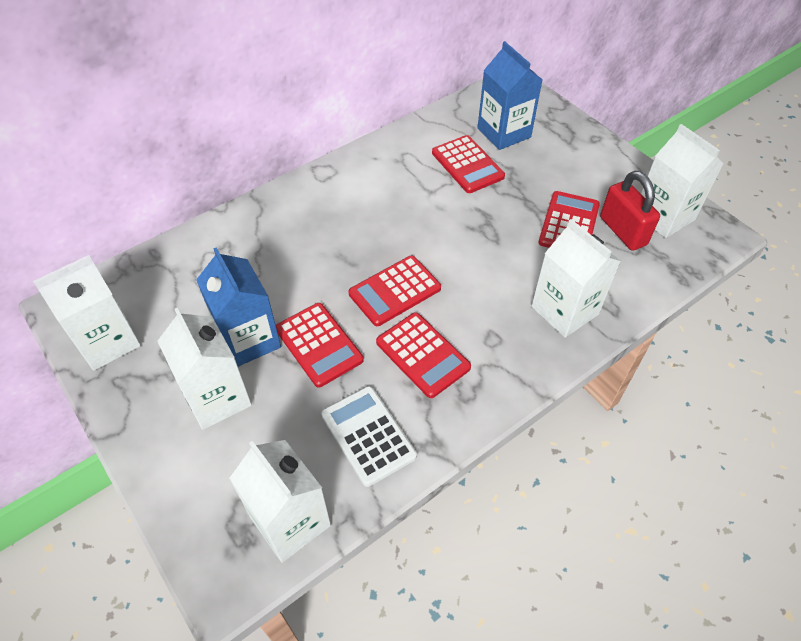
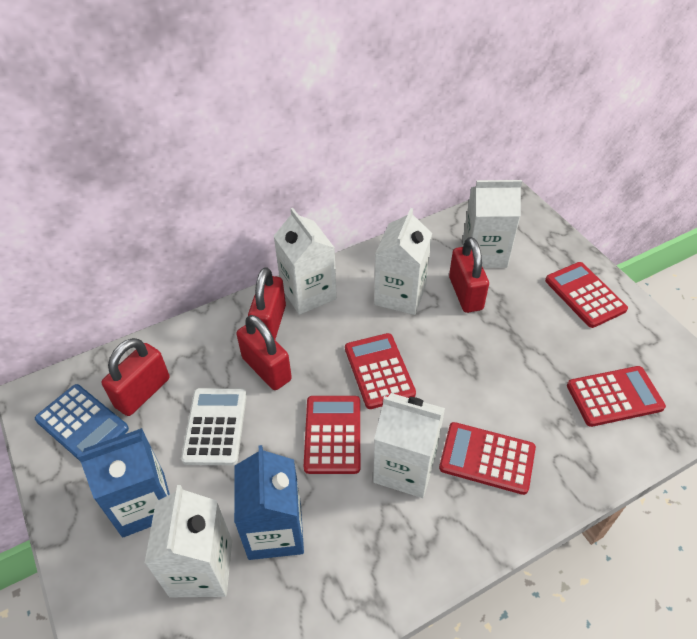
blue calculator: none = 0 -> [35,384,129,461] = 1
red padlock: [600,171,660,251] = 1 -> [102,338,170,416] [236,315,292,390] [248,267,286,340] [449,237,489,313] = 4

